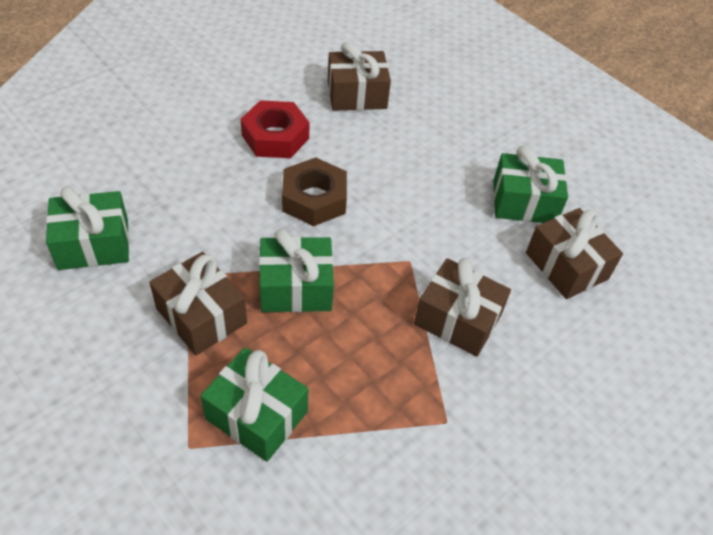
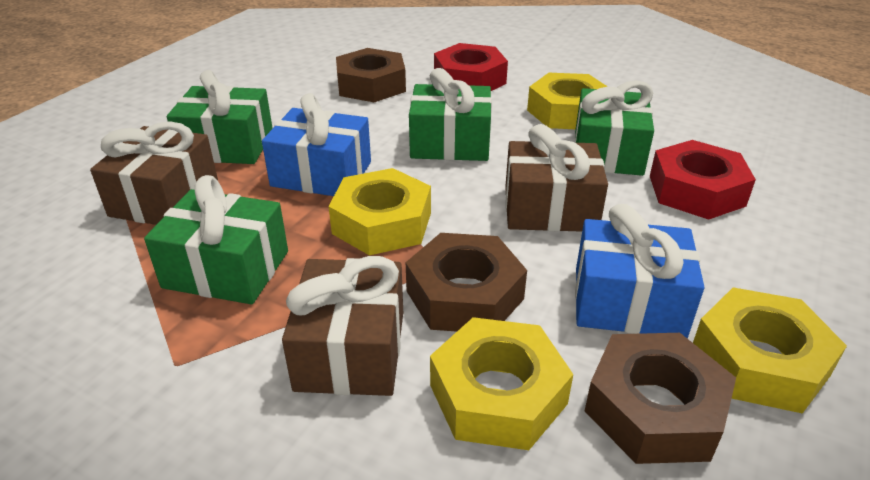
blue gift: none = 0 -> [262,93,371,196] [575,204,705,338] = 2
brown gift: [149,252,247,355] [328,42,391,111] [414,258,511,357] [526,208,623,299] = 4 -> [90,121,218,225] [282,256,403,396] [505,124,608,232] = 3
brown nut: [282,157,347,226] = 1 -> [336,48,406,102] [406,233,527,332] [585,333,736,464] = 3
red nut: [241,100,310,158] = 1 -> [434,43,508,91] [650,140,756,220] = 2
yellow nut: none = 0 -> [329,168,431,255] [430,317,573,450] [527,73,608,129] [693,287,847,414] = 4

